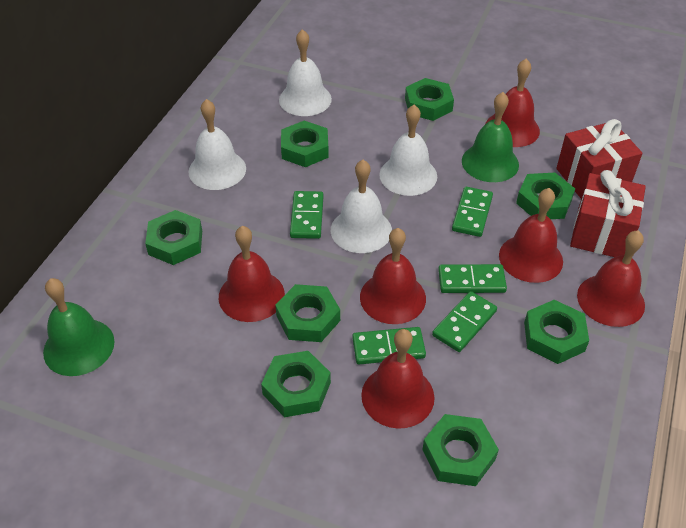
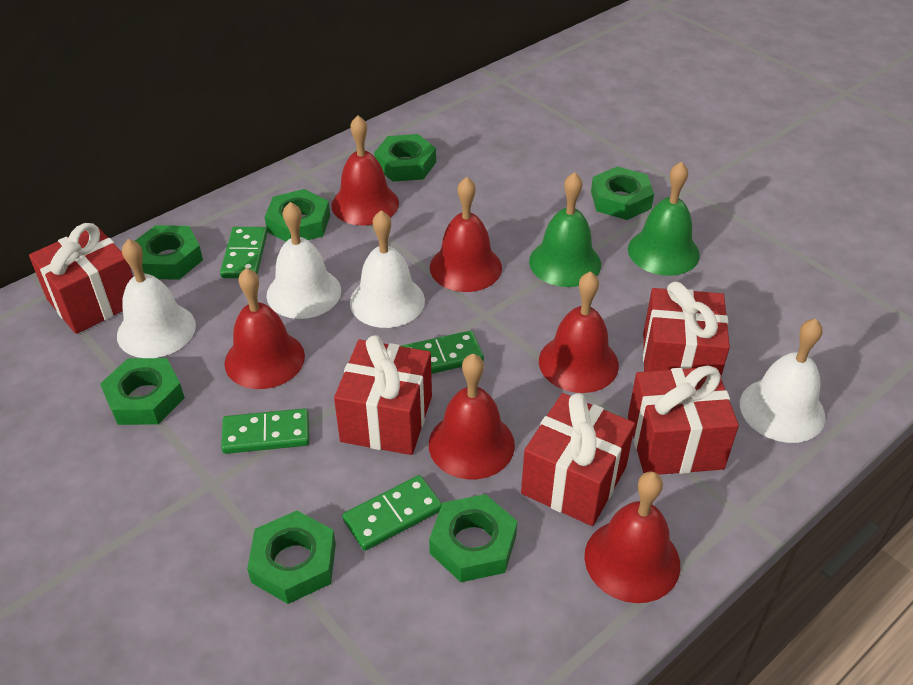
green domino: [290,191,324,239] [352,327,426,364] [432,291,497,352] [438,264,507,293] [452,187,493,237] = 5 -> [220,227,267,278] [221,408,309,454] [342,475,442,551] [401,331,484,374] = 4
green nut: [145,210,202,265] [261,351,331,417] [275,284,340,342] [281,121,329,167] [405,78,454,121] [422,414,499,486] [516,172,575,219] [524,300,589,364] = 8 -> [100,358,185,425] [135,225,203,280] [247,511,336,604] [265,189,330,242] [374,134,436,182] [429,494,517,582] [591,166,654,220] = 7
red gift: [556,119,643,198] [570,170,646,257] = 2 -> [29,223,133,334] [334,335,432,455] [521,393,635,526] [628,365,739,475] [643,282,730,376] = 5

